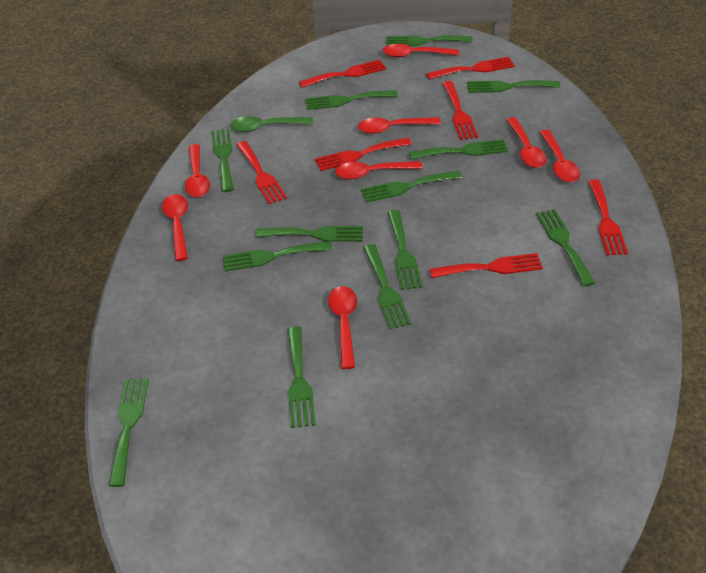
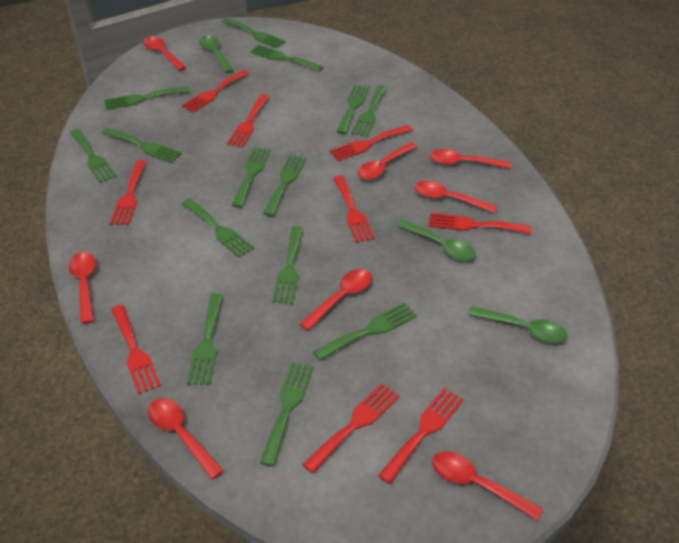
green fork: [109,378,149,487] [211,129,234,192] [223,241,333,272] [256,226,363,242] [288,326,316,428] [305,90,398,110] [361,170,462,202] [363,244,411,329] [387,35,472,46] [388,210,423,290] [409,139,508,160] [467,80,560,93] [536,209,595,287] = 13 -> [70,129,117,183] [102,128,182,163] [104,86,190,110] [182,199,254,258] [187,293,223,385] [222,18,286,48] [232,147,270,208] [250,45,323,71] [260,362,313,467] [263,155,306,216] [272,226,303,304] [313,302,417,361] [336,84,370,134] [351,85,387,137] = 14
green spoon: [230,116,313,132] = 1 -> [199,35,233,73] [396,219,476,261] [468,306,567,343] = 3
red fork: [236,141,287,204] [299,59,386,88] [315,137,412,171] [426,57,515,80] [429,253,543,278] [443,81,478,140] [588,179,628,255] = 7 -> [110,160,147,225] [111,305,161,394] [181,70,249,112] [227,94,270,147] [302,383,400,474] [329,125,413,161] [333,175,375,243] [378,388,464,484] [429,213,531,234] = 9

